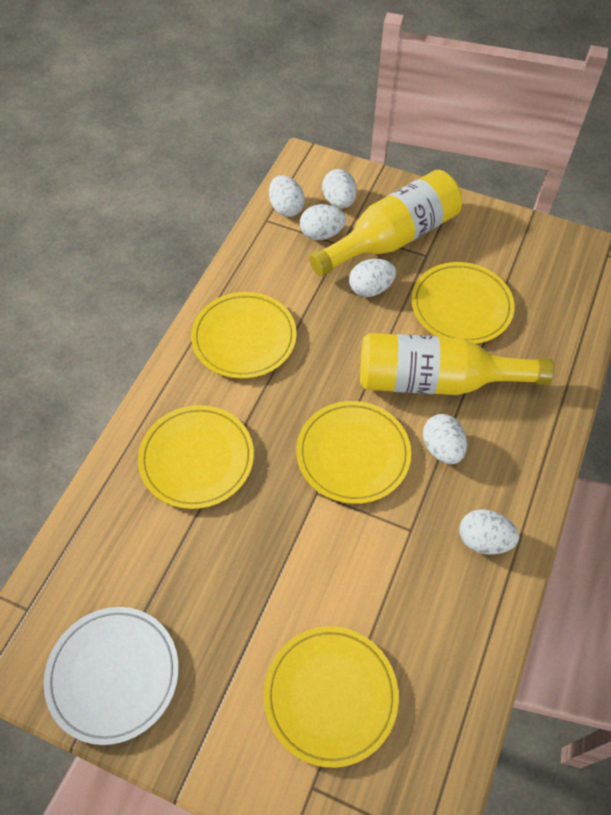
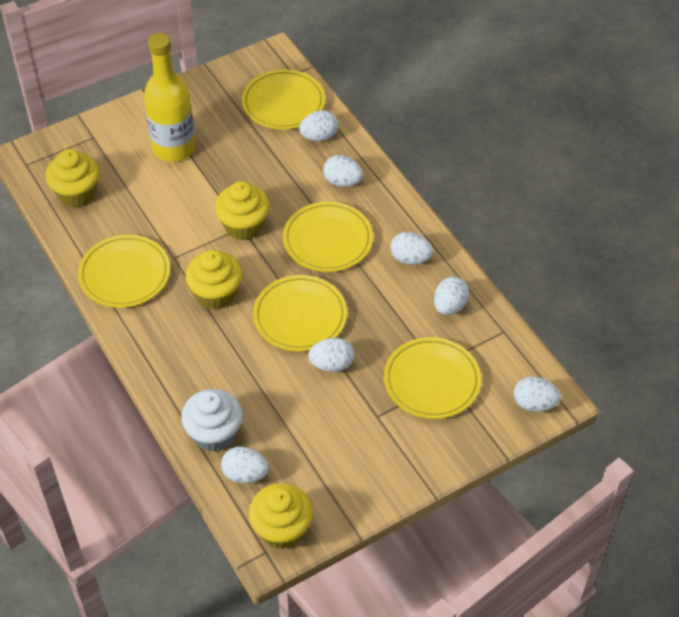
white cupcake: none = 0 -> [181,389,243,452] = 1
white egg: [269,175,305,217] [300,204,346,240] [322,169,357,209] [349,259,396,297] [423,414,467,464] [459,509,519,555] = 6 -> [221,447,269,483] [299,110,338,141] [308,338,354,372] [323,155,363,187] [390,232,433,265] [434,277,469,315] [514,377,561,412] = 7
white plate: [44,607,179,745] = 1 -> none = 0
yellow bottle: [309,170,462,276] [360,333,554,395] = 2 -> [144,33,196,162] = 1
yellow cupcake: none = 0 -> [46,149,100,208] [185,250,242,310] [215,181,270,240] [249,483,313,549] = 4

